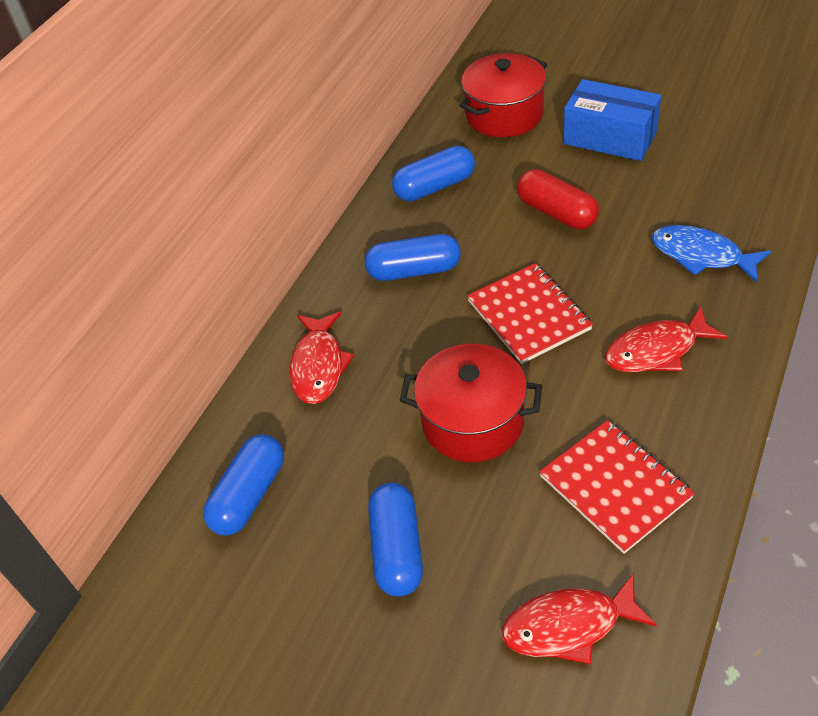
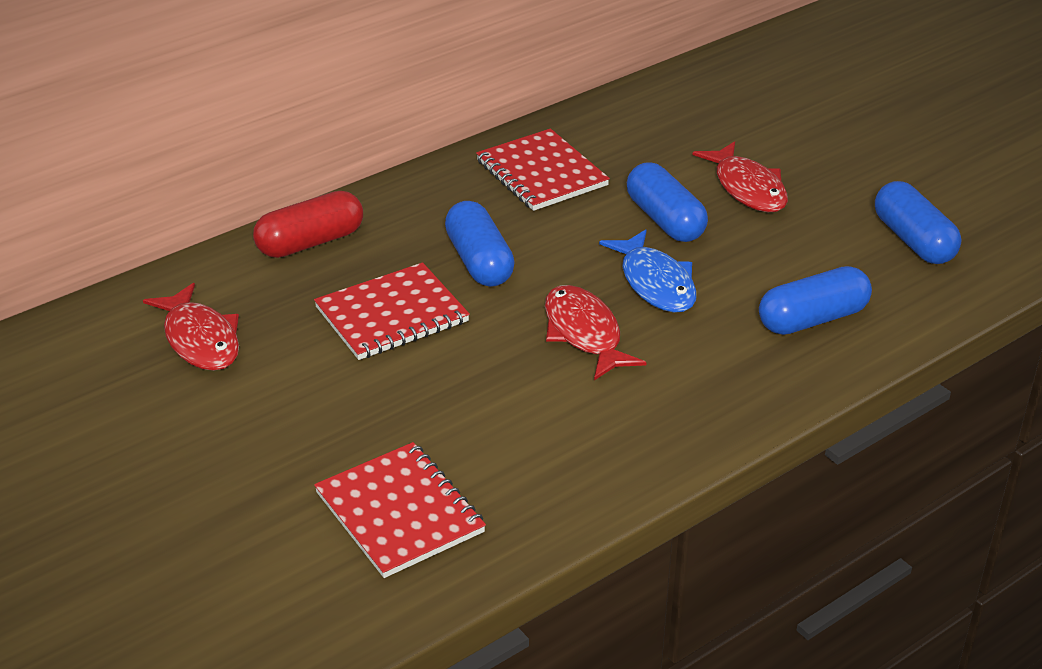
blue box: [564,79,661,161] = 1 -> none = 0
red notebook: [467,263,593,364] [539,420,695,554] = 2 -> [314,262,470,360] [314,442,486,578] [476,128,610,211] = 3
red pot: [400,344,542,462] [459,53,547,137] = 2 -> none = 0

